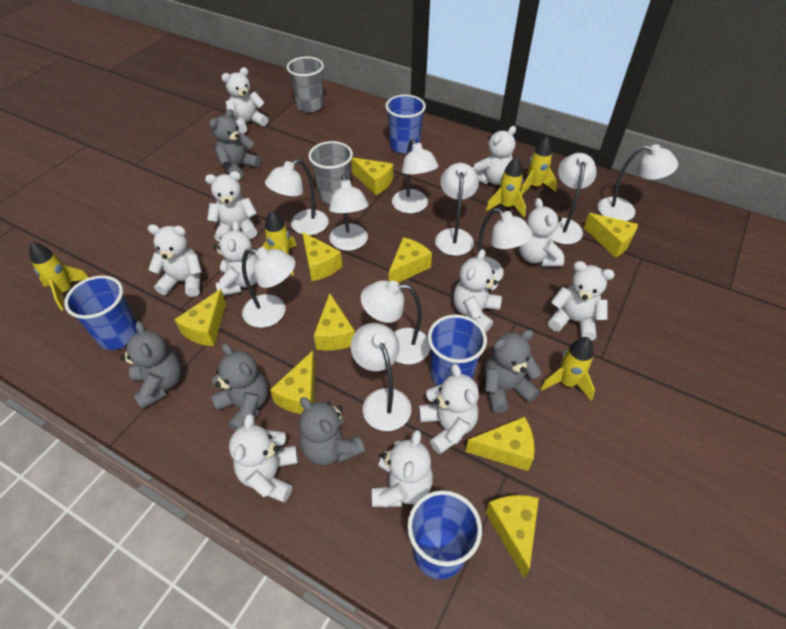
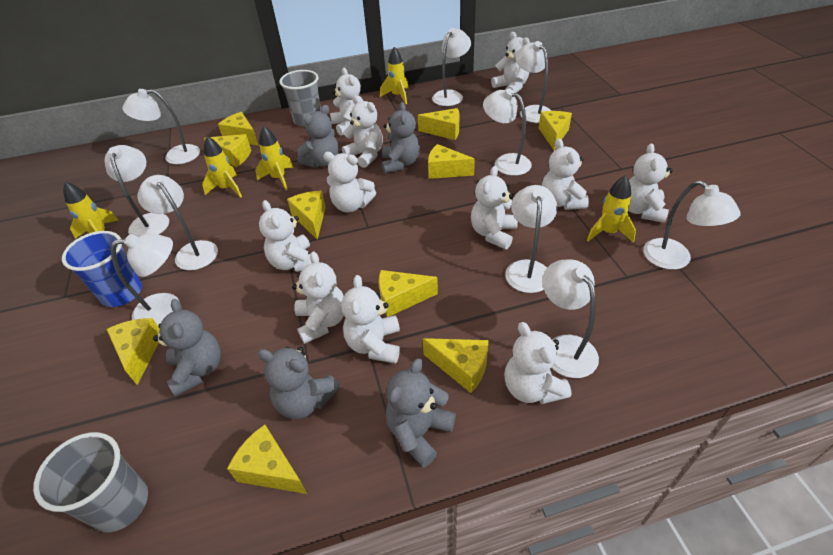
blue cup: [64,275,138,350] [385,95,426,154] [407,490,482,579] [428,314,487,386] = 4 -> [62,231,142,307] = 1
yellow cheese: [174,289,226,346] [270,351,316,414] [302,232,342,281] [314,293,355,350] [351,157,393,195] [389,237,432,283] [465,416,535,471] [485,495,539,577] [584,213,638,257] = 9 -> [106,318,160,385] [204,134,251,167] [218,112,259,146] [227,425,307,494] [287,191,326,240] [379,270,438,317] [418,108,459,140] [423,338,488,393] [428,144,475,179] [539,111,572,150] = 10

